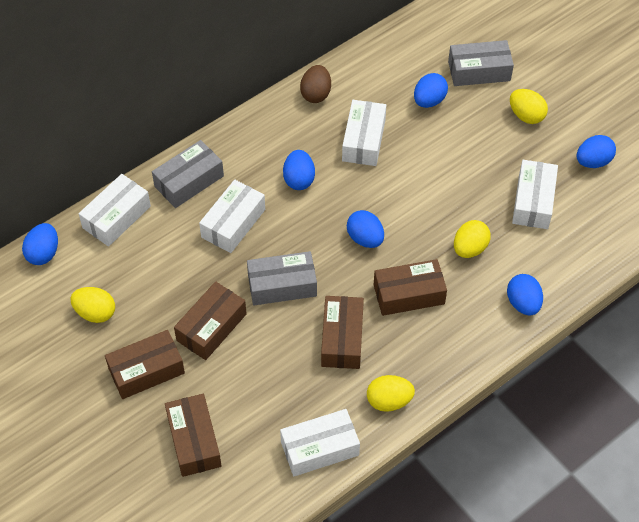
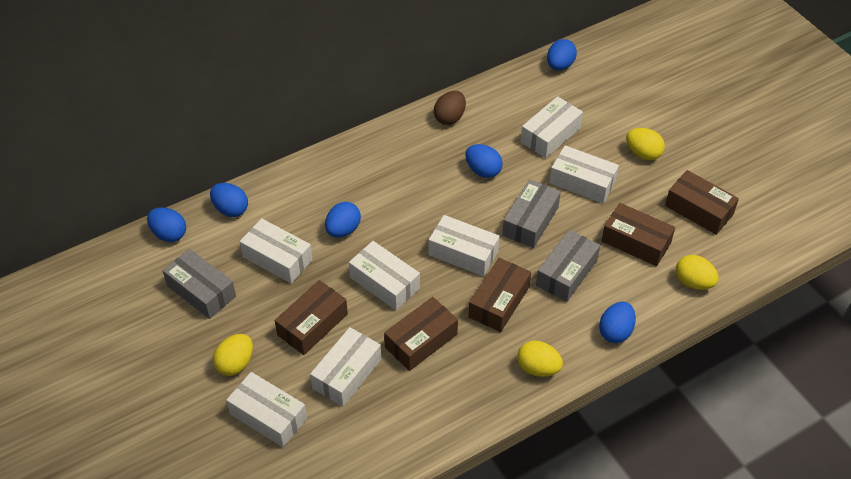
white box: [79,174,151,247] [199,180,265,253] [280,409,360,476] [342,100,386,166] [512,160,558,229] = 5 -> [226,372,307,447] [240,218,313,284] [310,327,381,407] [349,241,420,310] [429,215,500,276] [521,96,583,158] [550,145,619,204] = 7

